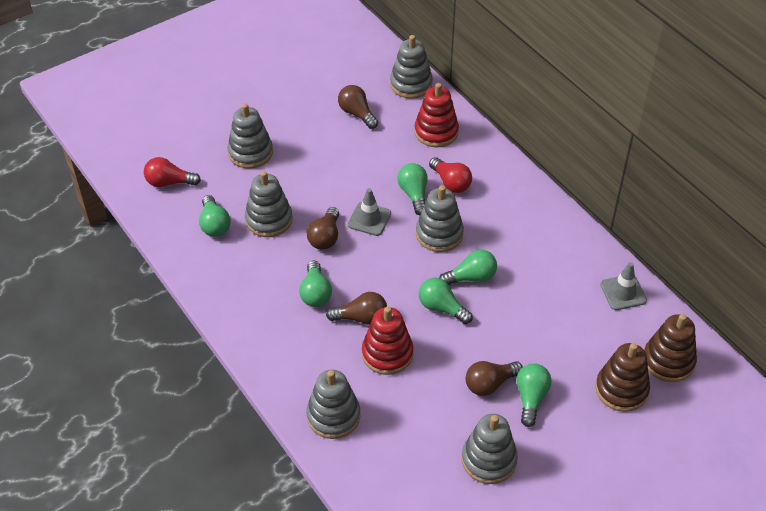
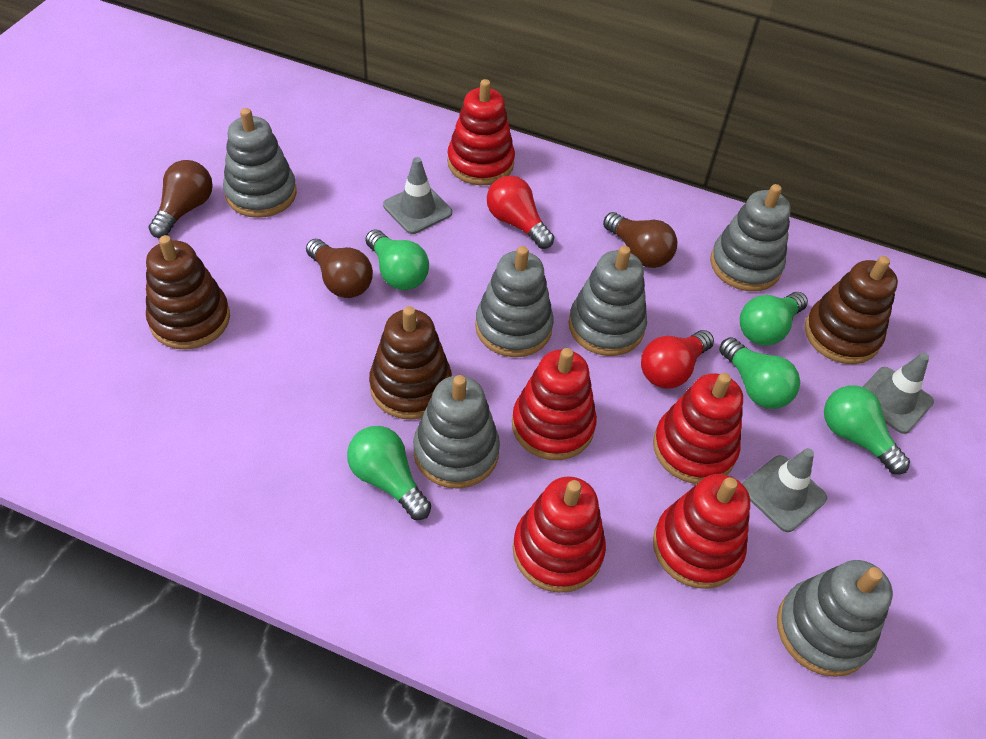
brown light bulb: [307,207,339,250] [326,292,387,325] [338,85,378,129] [465,361,523,396] = 4 -> [148,160,213,238] [306,239,373,298] [603,212,677,268] = 3
brown stacking toy: [595,343,650,412] [644,314,697,382] = 2 -> [146,235,230,349] [369,306,452,420] [805,256,898,364] = 3
green light bulb: [199,195,231,237] [299,260,332,307] [397,163,428,215] [419,278,473,324] [439,250,497,285] [516,363,551,427] = 6 -> [347,426,431,520] [366,229,429,290] [719,337,800,409] [740,292,808,346] [824,385,910,474] = 5
grey traffic cone: [348,188,391,236] [600,262,647,310] = 2 -> [383,157,452,234] [742,448,827,532] [863,353,934,434] = 3
red stacking toy: [362,307,414,375] [414,83,459,147] = 2 -> [447,79,515,185] [512,348,597,460] [513,476,606,593] [653,373,743,484] [653,474,750,589] = 5

